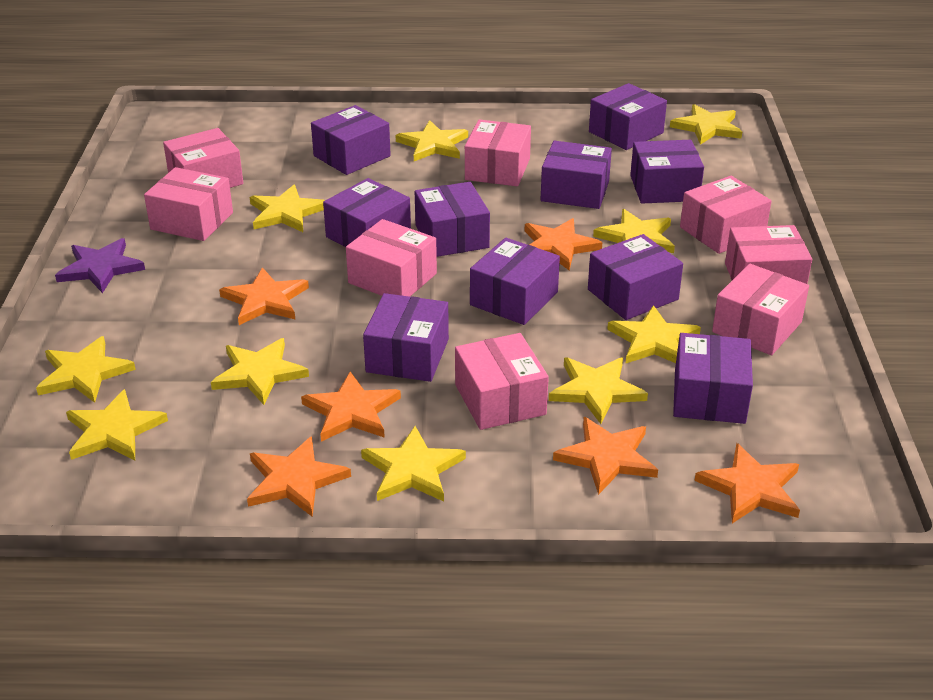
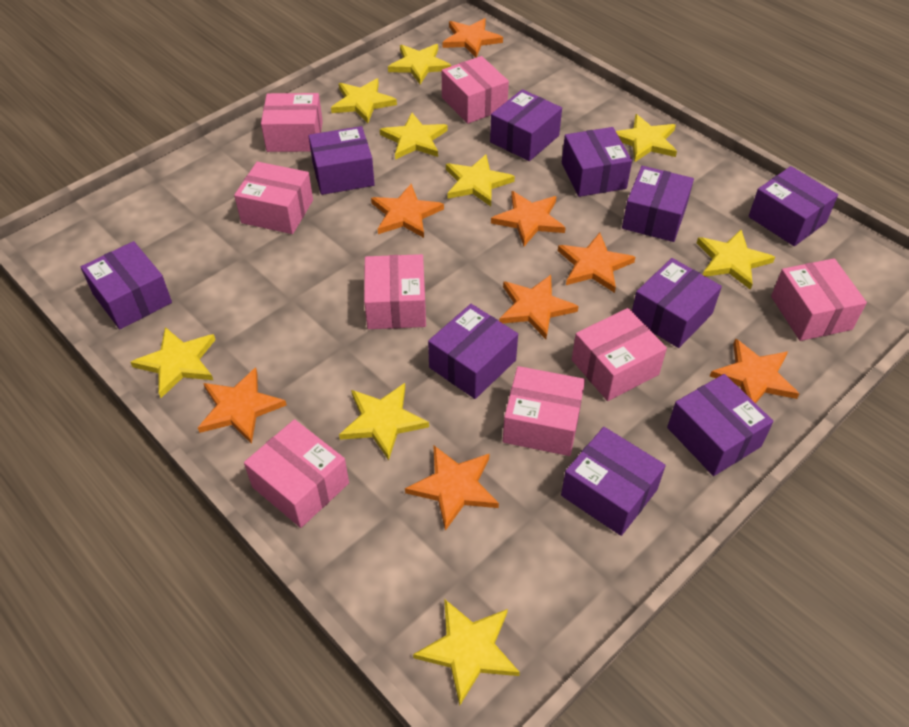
orange star: [219,267,309,325] [247,436,351,517] [301,372,401,442] [525,218,603,270] [553,417,658,495] [694,443,800,523] = 6 -> [198,368,287,444] [371,184,444,238] [405,445,499,531] [442,18,503,58] [491,191,566,246] [499,275,579,339] [558,233,635,293] [710,338,800,403] = 8
purple star: [55,238,145,293] = 1 -> none = 0
yellow star: [36,336,136,403] [66,389,168,460] [211,338,309,405] [250,185,325,232] [361,426,466,502] [396,120,468,161] [549,357,648,424] [593,209,675,253] [607,305,701,364] [670,104,742,145] = 10 -> [131,327,216,398] [331,78,397,123] [339,383,429,460] [380,113,448,160] [388,44,451,84] [413,599,520,706] [446,154,515,206] [616,114,677,162] [697,230,775,290] = 9

